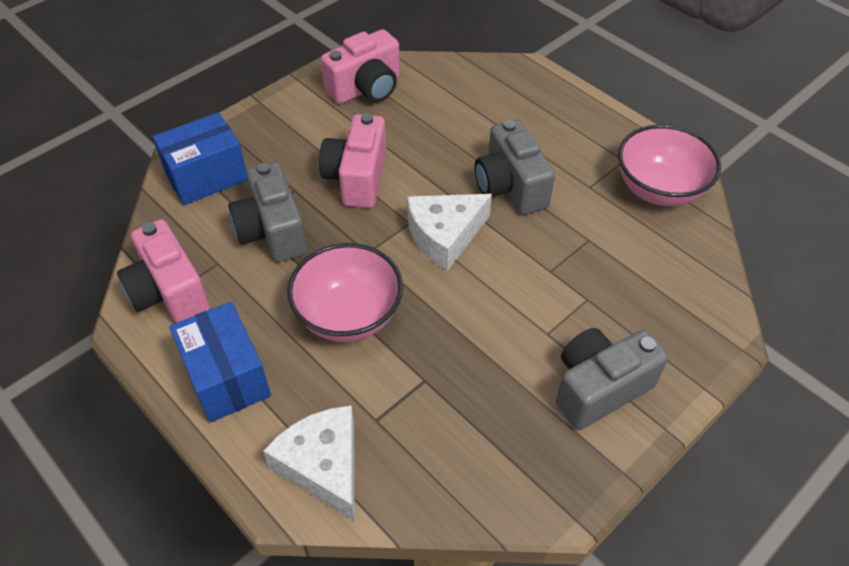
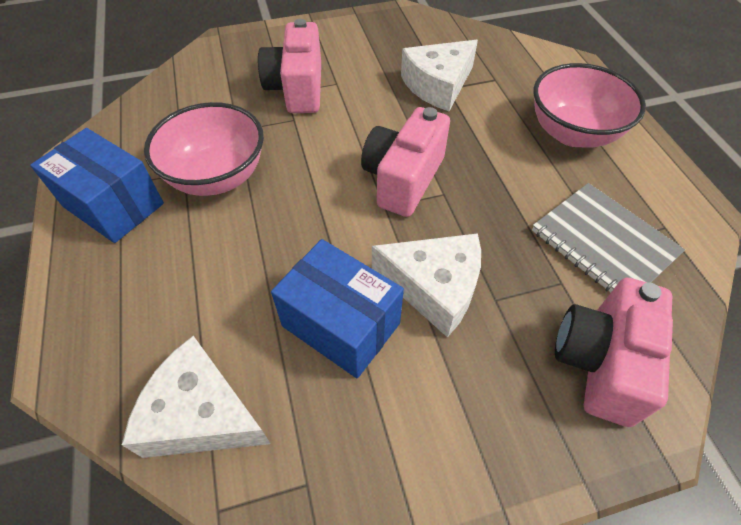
grey camera: [228,162,307,262] [475,120,555,215] [556,328,668,430] = 3 -> none = 0
grey notebook: none = 0 -> [532,183,685,292] = 1
white cheese: [263,406,355,521] [407,194,492,271] = 2 -> [122,336,271,458] [372,233,481,337] [401,40,478,111] = 3

